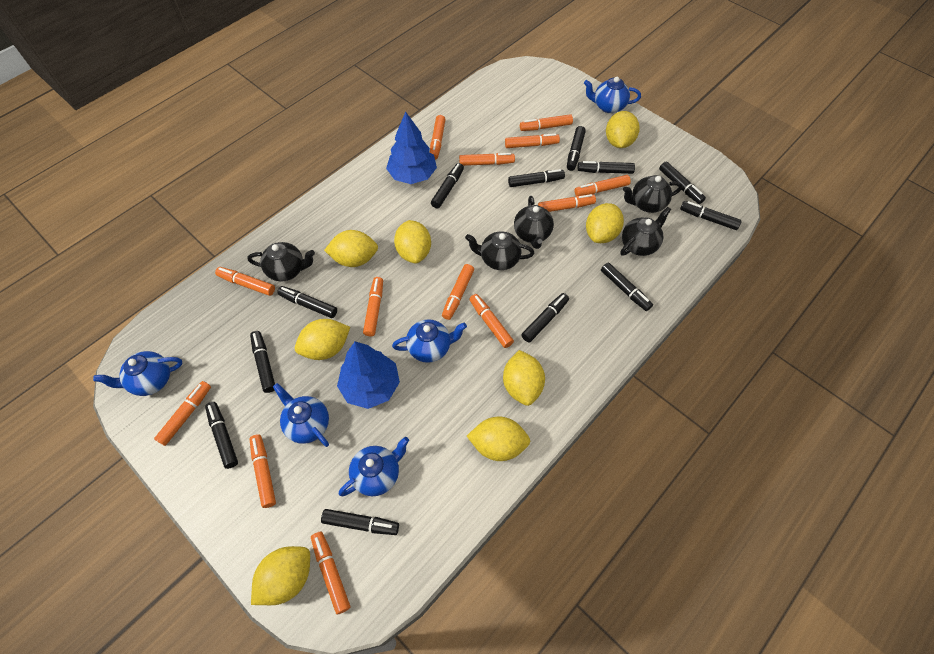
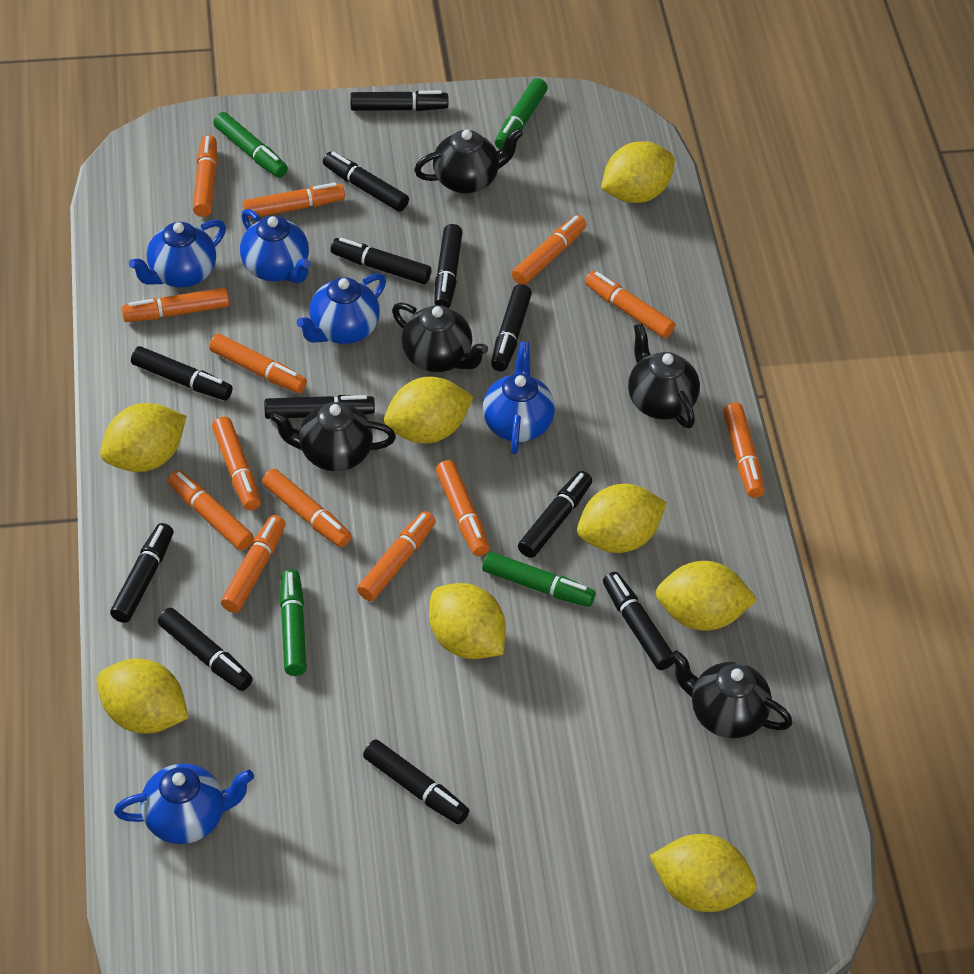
blue tree: [337,342,400,409] [386,111,437,184] = 2 -> none = 0
green marker: none = 0 -> [213,112,288,178] [280,569,307,676] [482,552,595,607] [495,78,548,149] = 4

